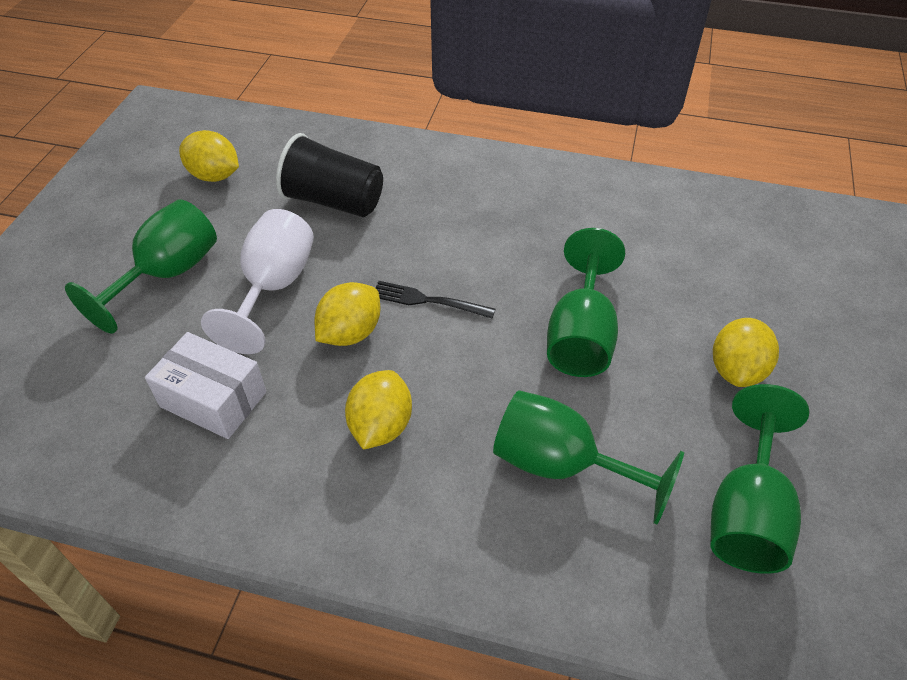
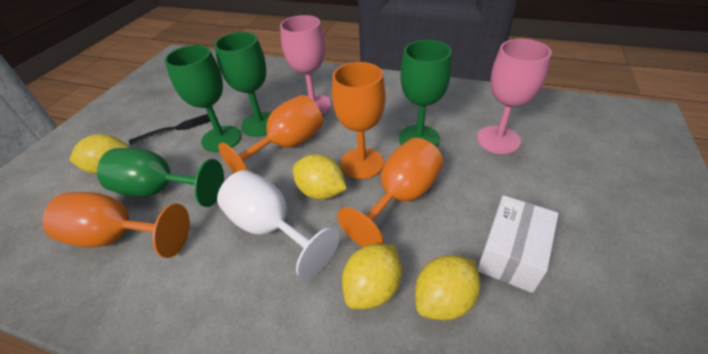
black cup: [276,133,383,217] = 1 -> none = 0
orange goblet: none = 0 -> [42,192,190,258] [218,95,323,173] [332,62,385,179] [337,138,443,247] = 4
pink goblet: none = 0 -> [280,15,331,114] [477,39,552,154] = 2

